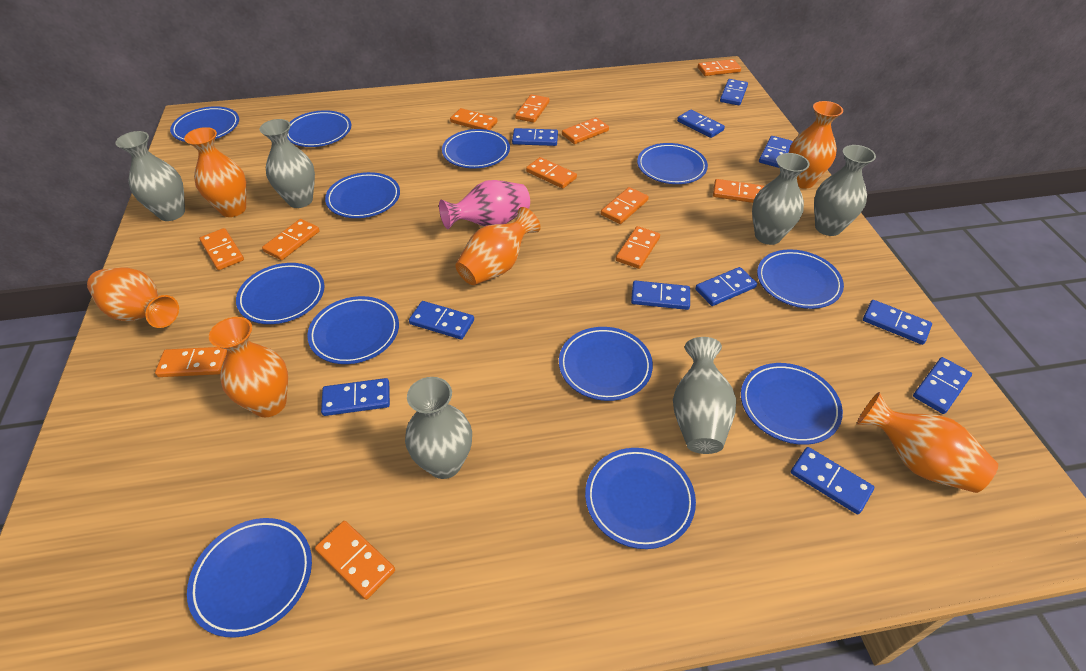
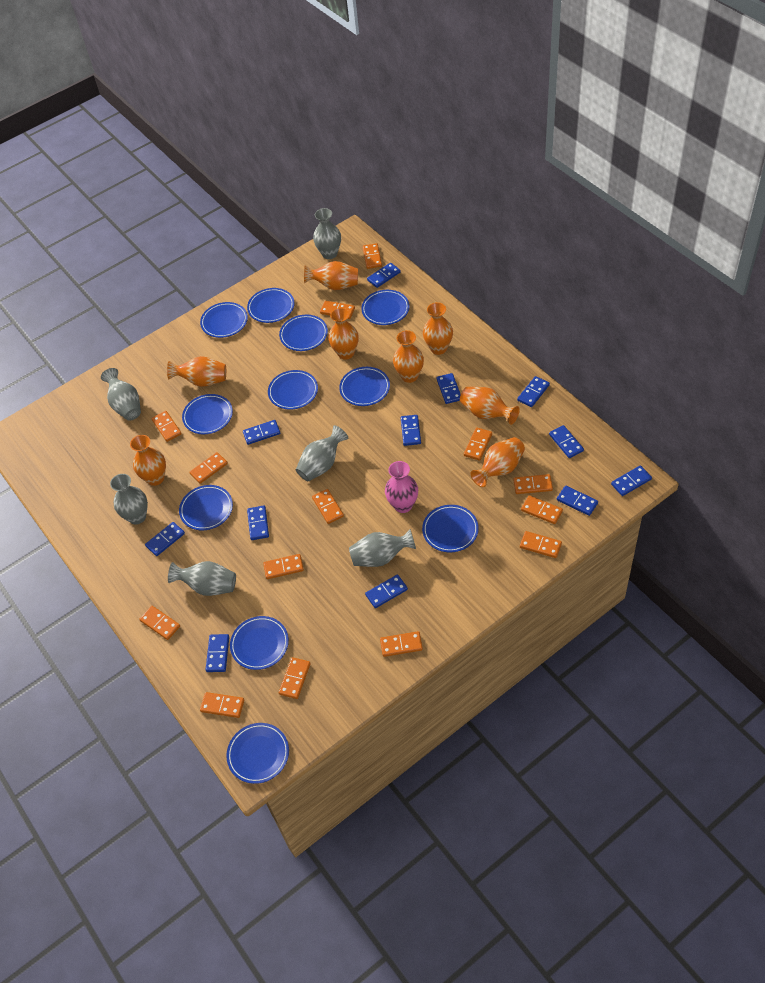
blue domino: [321,378,390,416] [409,301,474,340] [512,128,558,146] [631,280,690,310] [677,110,725,138] [695,267,757,306] [720,79,748,105] [759,136,793,168] [791,447,874,514] [863,300,932,345] [913,357,972,414] = 11 -> [145,522,185,556] [205,634,229,672] [243,420,280,445] [247,505,269,540] [365,574,408,608] [367,263,401,288] [401,415,421,446] [437,373,461,404] [517,376,550,407] [549,425,584,458] [557,486,598,516] [611,465,652,496] = 12
blue plate: [170,106,239,142] [187,518,312,638] [236,263,325,324] [287,110,351,147] [307,296,399,364] [325,172,400,218] [442,129,510,168] [559,327,653,401] [585,448,696,549] [637,143,708,184] [741,363,843,445] [757,249,844,309] = 12 -> [179,485,233,530] [182,394,233,434] [200,302,248,338] [226,723,289,784] [230,616,289,670] [247,288,294,323] [268,370,318,410] [279,315,328,351] [339,367,390,406] [361,290,410,325] [422,505,479,552] = 11
orange domino: [155,347,227,377] [199,228,244,270] [262,219,320,260] [315,521,395,600] [450,108,497,130] [515,94,549,123] [526,157,577,189] [562,117,609,144] [601,187,649,224] [616,226,660,269] [698,59,741,76] [713,179,764,203] = 12 -> [139,606,180,640] [152,411,182,442] [189,452,228,484] [200,692,244,718] [263,554,304,579] [279,657,311,699] [312,489,344,524] [320,301,355,319] [363,243,382,269] [380,631,423,657] [464,427,492,461] [514,474,553,494] [520,531,562,558] [521,495,563,524] = 14
orange vase: [87,268,179,328] [184,127,247,217] [209,317,288,417] [455,207,541,285] [789,101,843,189] [857,392,998,493] = 6 -> [130,435,166,486] [167,356,226,387] [304,261,358,290] [328,308,359,360] [393,330,424,383] [423,302,453,355] [460,387,520,425] [471,437,525,487] = 8

